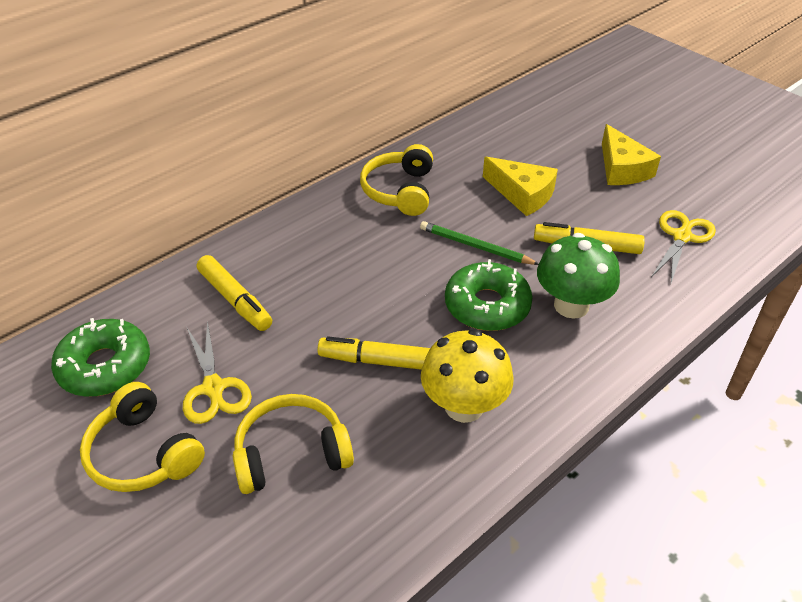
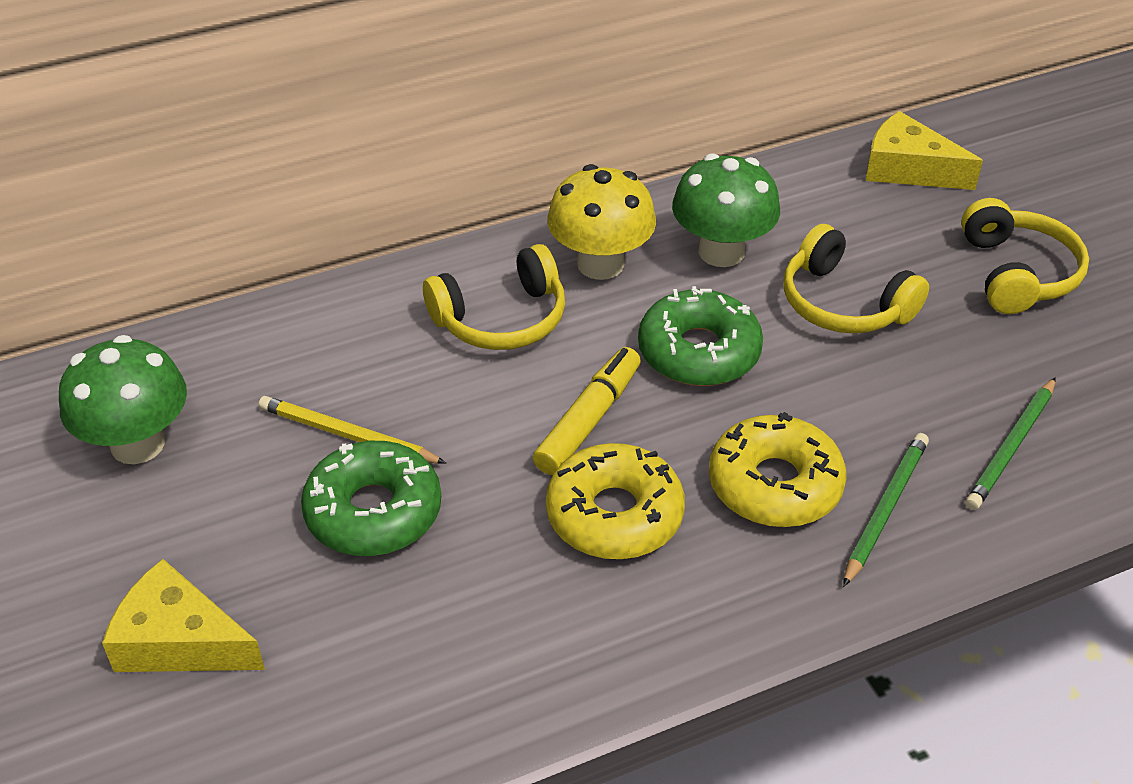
green mushroom: [537,233,620,319] = 1 -> [59,335,187,464] [672,153,780,267] = 2
green pencil: [420,221,539,265] = 1 -> [843,433,929,587] [966,377,1056,510] = 2
yellow donut: none = 0 -> [546,443,685,559] [709,412,847,527] = 2
yellow marker: [197,255,272,331] [317,337,430,370] [534,222,645,254] = 3 -> [533,347,641,475] = 1
yellow pencil: none = 0 -> [259,396,446,464] = 1
yellow scissors: [183,320,252,424] [652,210,716,283] = 2 -> none = 0

